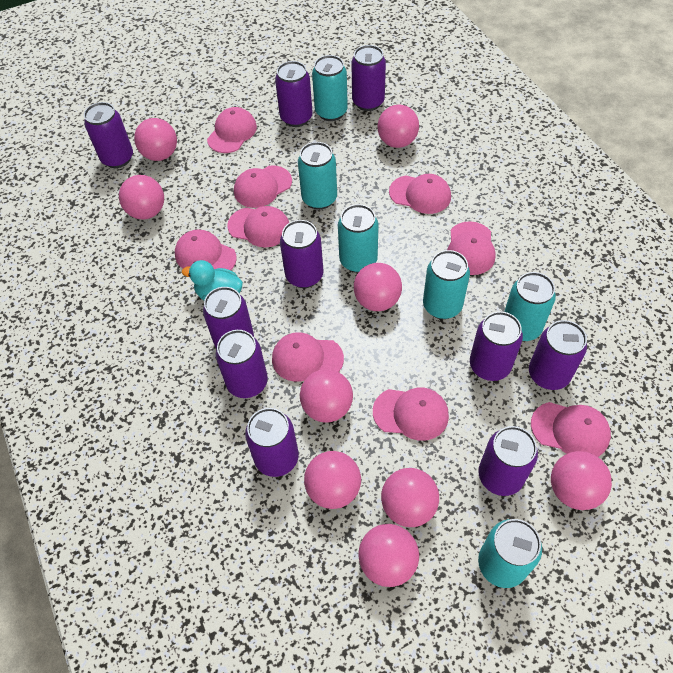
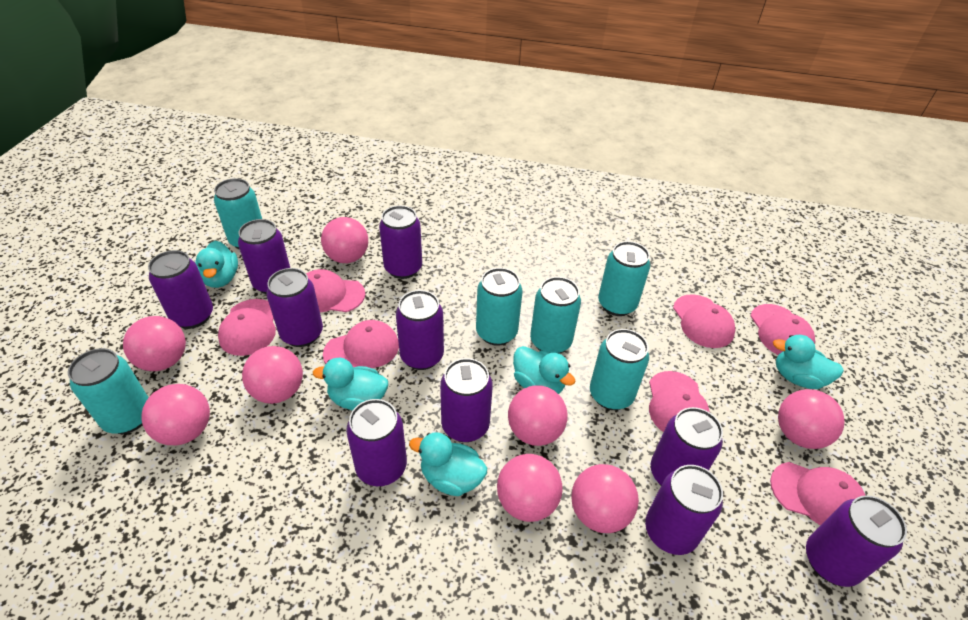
pink ball: [119,175,164,219] [134,118,177,161] [300,369,353,422] [304,451,361,509] [354,263,402,311] [358,524,419,587] [377,105,419,148] [381,468,439,527] [551,451,612,510] = 9 -> [123,316,186,371] [141,384,210,445] [242,346,303,404] [321,217,368,263] [497,454,563,522] [508,385,568,446] [571,464,639,533] [778,389,845,449] = 8
pink cap: [175,230,237,271] [207,107,257,153] [227,206,289,247] [234,166,292,208] [272,332,344,382] [373,387,449,441] [389,174,451,214] [447,221,496,275] [531,402,611,457] = 9 -> [218,299,276,356] [306,269,365,313] [323,320,399,368] [649,371,710,432] [673,294,736,348] [750,304,815,355] [770,462,865,525] = 7
turquoise duck: [182,260,243,300] = 1 -> [195,241,238,288] [313,358,388,411] [409,432,487,496] [513,346,575,394] [773,335,844,389] = 5

